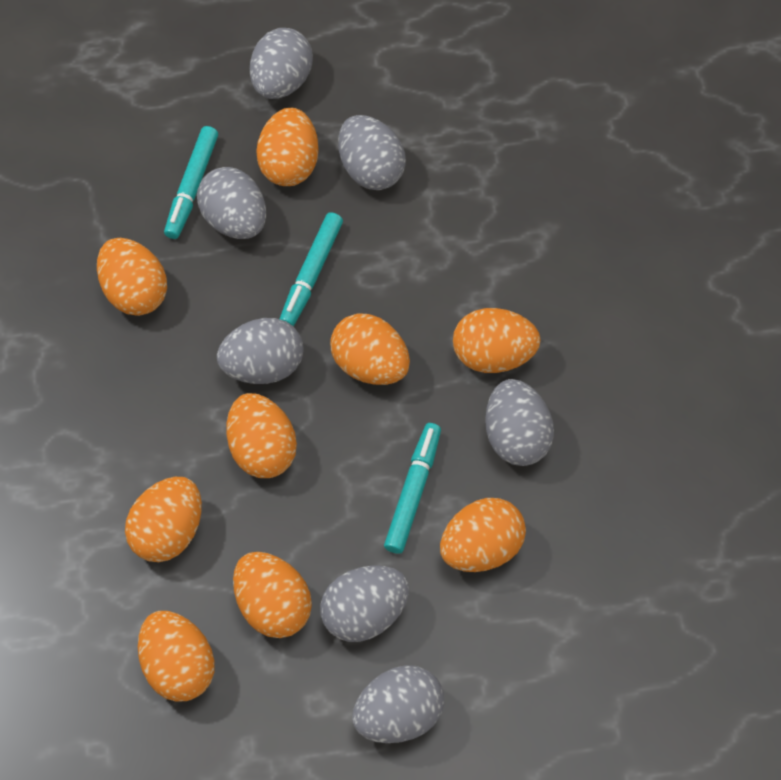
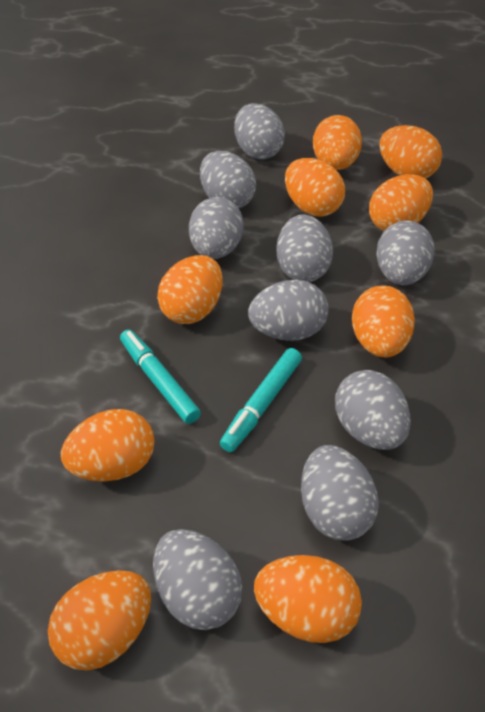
grey egg: [197,167,266,239] [217,318,304,384] [250,28,313,99] [320,565,409,642] [338,115,406,190] [352,665,444,743] [485,379,554,466] = 7 -> [153,529,242,630] [189,197,244,259] [200,151,256,208] [234,103,285,159] [248,280,329,341] [276,214,333,282] [301,445,379,541] [335,370,411,450] [376,221,435,285] = 9
turquoise marker: [164,126,218,239] [280,212,343,326] [384,423,441,554] = 3 -> [120,330,201,424] [220,348,302,452] = 2

